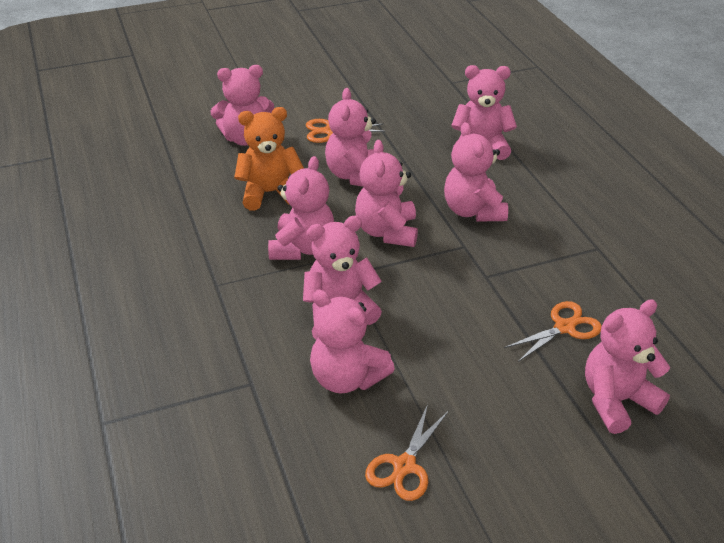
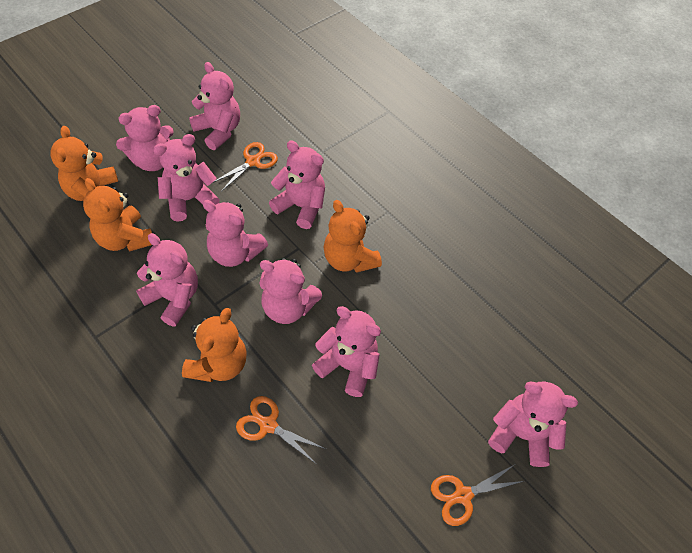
orange teddy bear: [234,107,304,211] = 1 -> [50,126,118,201] [83,178,152,252] [182,308,247,382] [324,200,382,273] = 4

